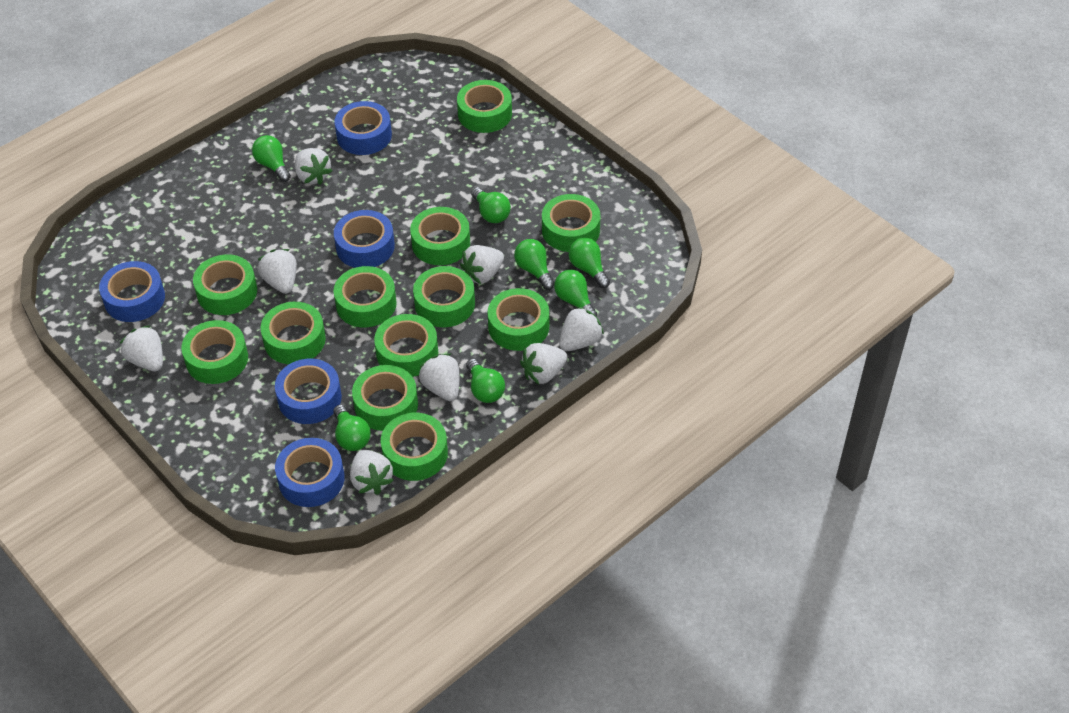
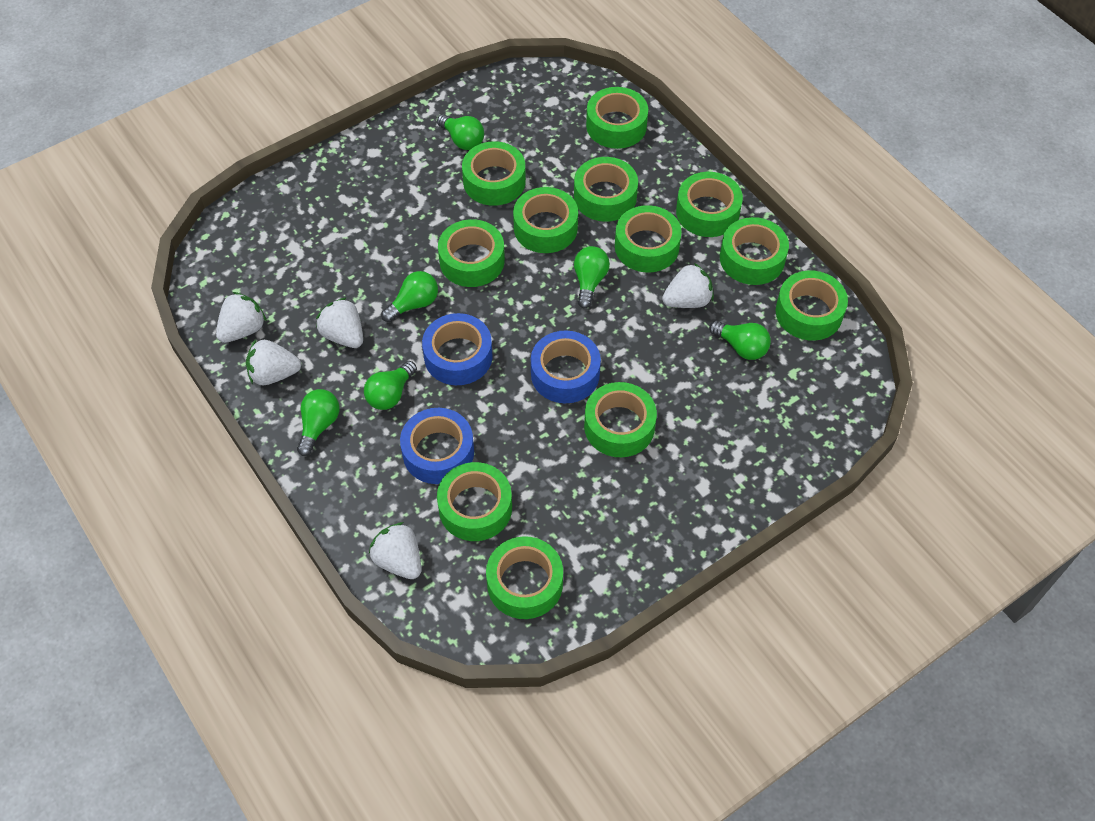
blue tape: [99,261,165,322] [275,359,342,424] [275,438,345,507] [334,210,395,268] [335,101,392,155] = 5 -> [400,408,474,484] [422,313,493,385] [531,330,601,403] = 3
green light bulb: [252,135,291,182] [333,405,371,451] [466,359,505,403] [471,187,511,223] [514,239,555,290] [554,270,597,317] [569,238,610,288] = 7 -> [297,389,340,456] [364,361,417,410] [381,271,438,322] [437,114,484,150] [574,246,610,308] [709,321,771,360] = 6
white strawberry: [120,325,163,371] [258,249,297,294] [295,148,332,185] [350,450,394,495] [419,353,459,401] [460,245,504,284] [520,343,567,384] [559,306,604,351] = 8 -> [216,292,267,343] [246,339,301,385] [316,297,363,348] [369,522,421,579] [662,263,714,308] = 5

